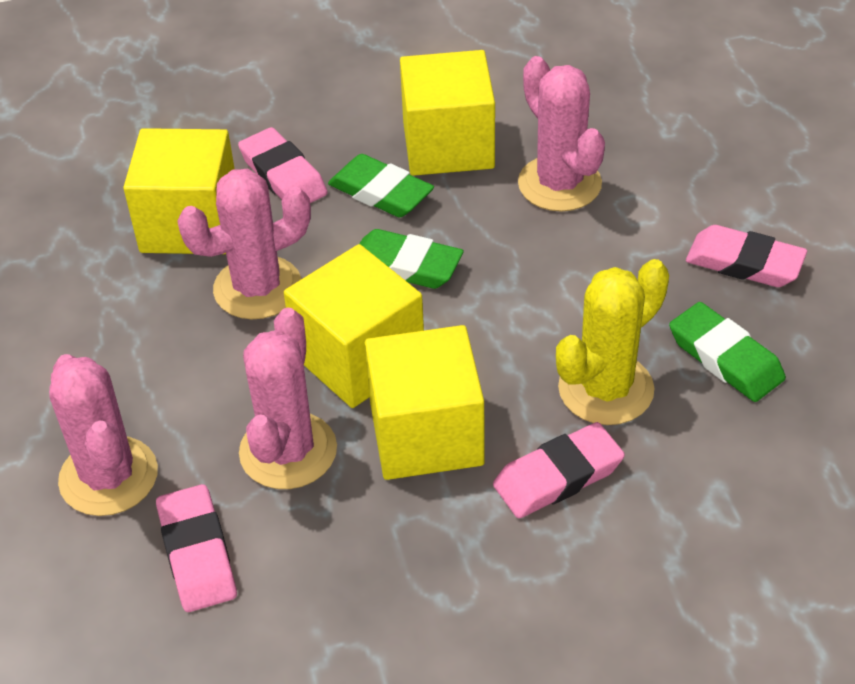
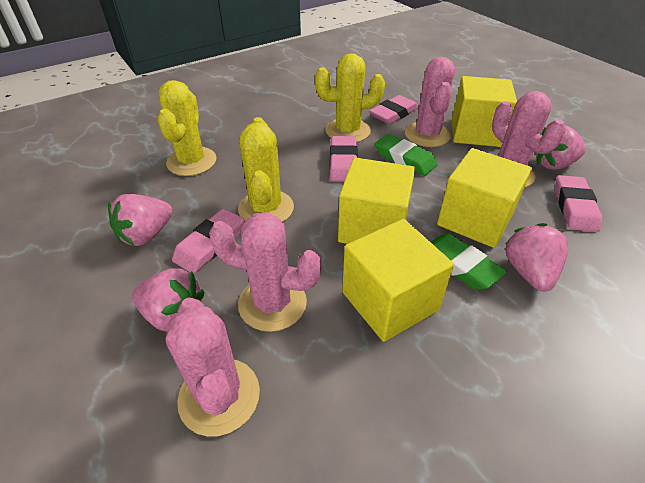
green eraser: [328,154,434,217] [360,229,464,289] [669,302,786,402] = 3 -> [375,134,438,176] [431,233,507,290] = 2
pink strawberry: none = 0 -> [108,194,173,246] [132,268,205,332] [505,223,568,292] [535,125,586,170] = 4
yellow cactus: [556,259,669,425] = 1 -> [158,80,217,176] [238,117,294,222] [315,53,385,142] = 3

